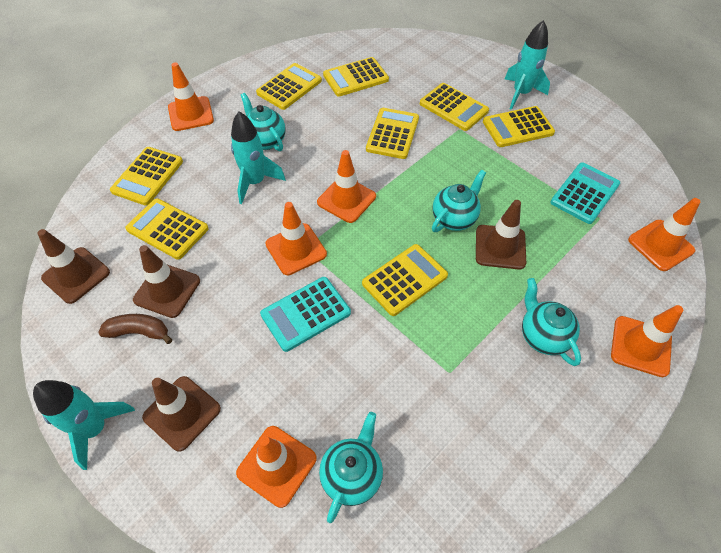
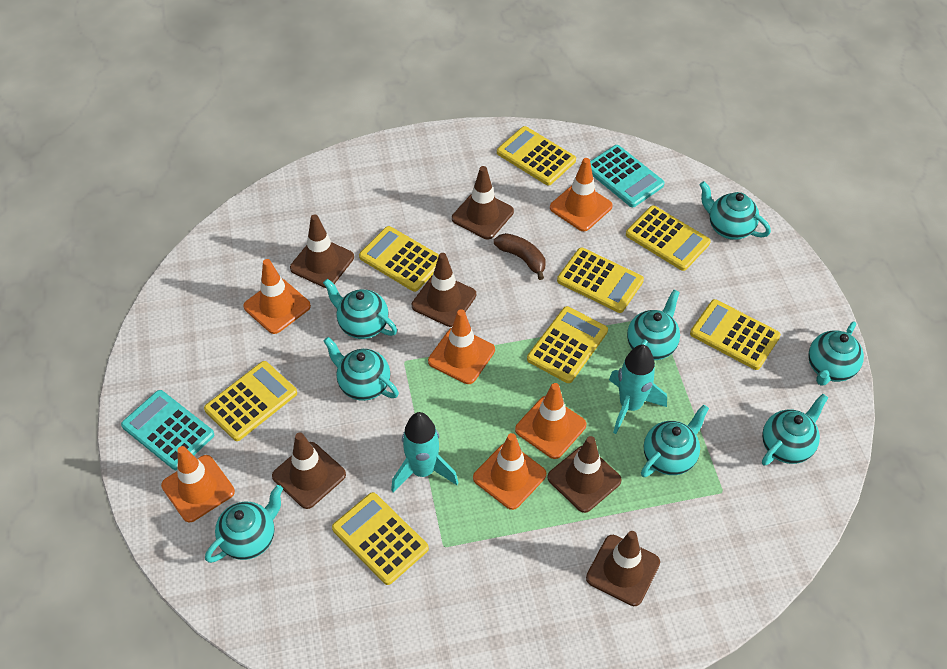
brown traffic cone: [37,229,110,304] [133,245,200,318] [142,376,221,452] [476,200,526,269] = 4 -> [272,432,346,509] [290,214,354,288] [412,253,476,327] [452,166,514,239] [547,436,622,513] [586,531,660,606] = 6
turquoise rocket: [33,380,135,470] [231,111,286,204] [505,20,550,110] = 3 -> [391,412,458,493] [609,345,667,434] = 2
turquoise teapot: [241,93,285,151] [319,412,383,523] [432,170,486,232] [522,278,581,366] = 4 -> [205,485,283,563] [323,279,397,339] [324,337,399,401] [627,290,680,360] [641,405,709,477] [699,181,771,240] [762,394,828,465] [808,322,864,386] = 8

